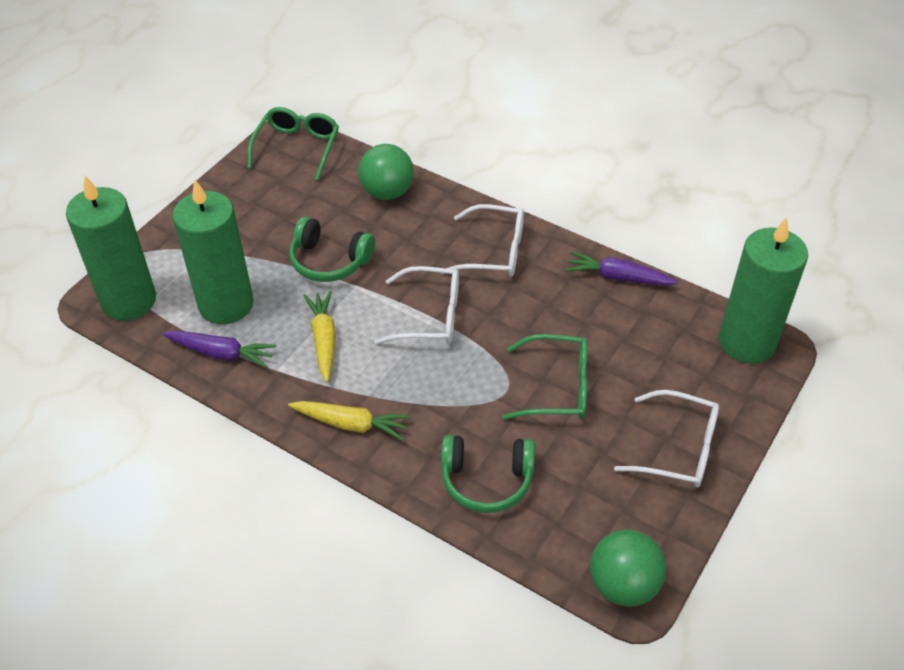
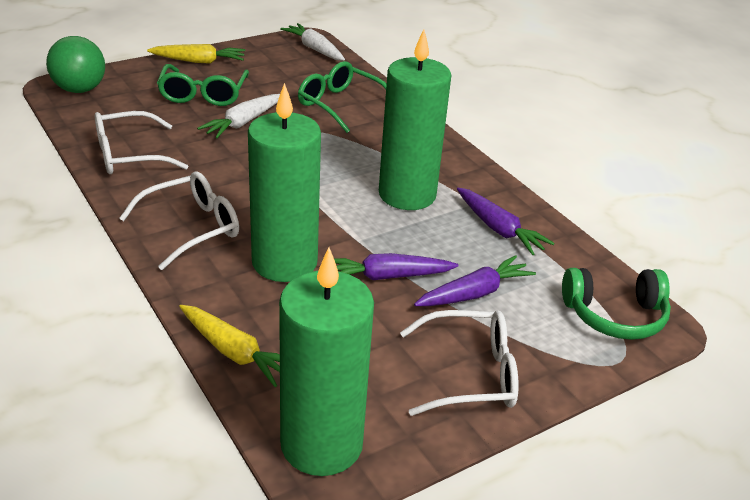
green ball: [358,144,414,200] [590,529,666,607] = 2 -> [46,36,105,93] = 1
green headphones: [289,216,375,282] [441,435,535,513] = 2 -> [562,268,671,340] = 1
purple carrot: [162,331,276,368] [566,251,678,286] = 2 -> [334,253,458,280] [414,255,536,306] [457,188,555,255] = 3
white carrot: none = 0 -> [197,94,280,138] [280,23,345,61] = 2

